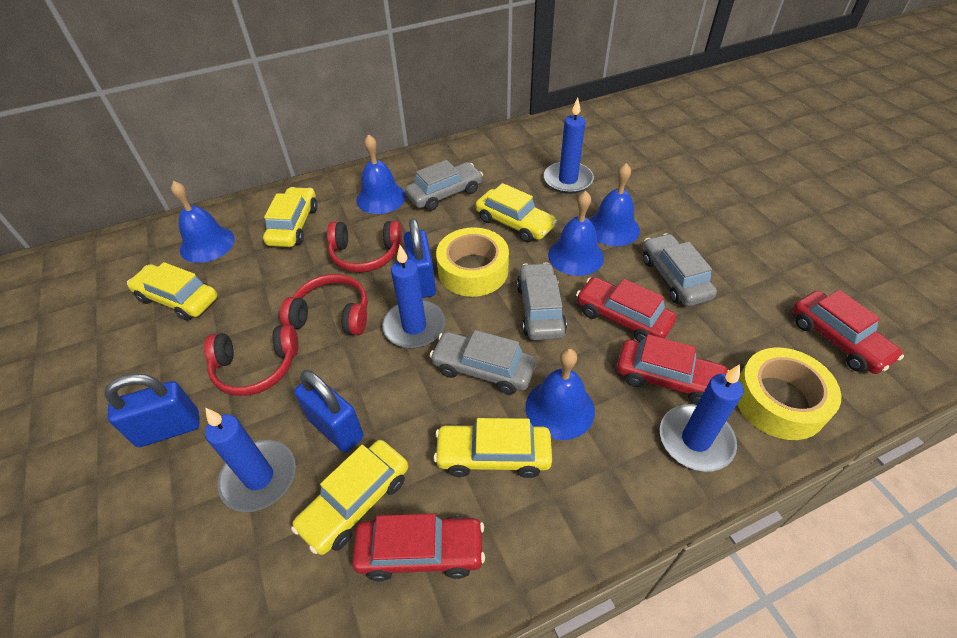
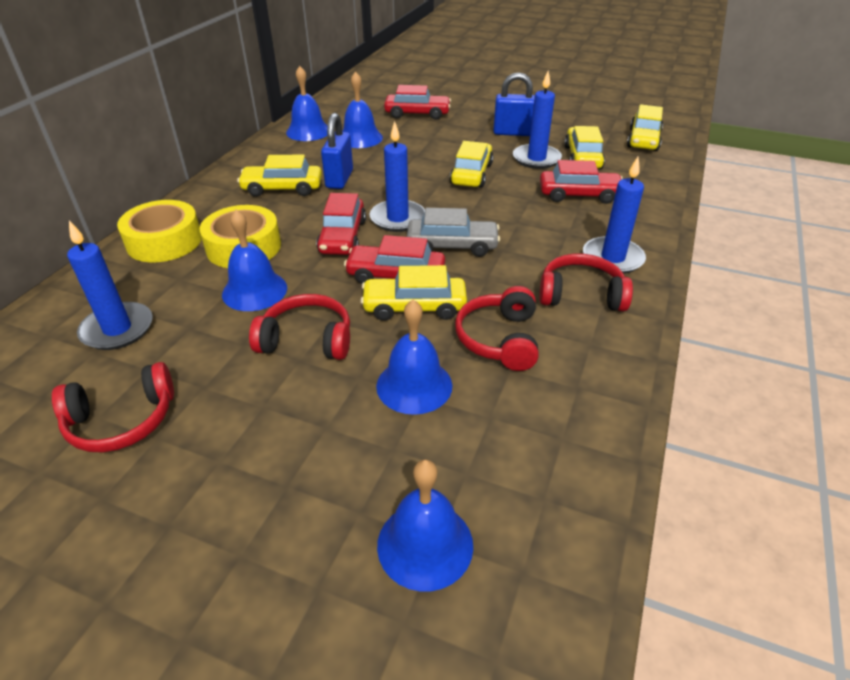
blue padlock: [104,374,199,447] [294,370,364,452] [404,218,436,298] = 3 -> [321,113,353,189] [493,72,535,136] = 2
grey car: [405,160,483,211] [430,330,536,395] [517,262,567,340] [643,233,717,306] = 4 -> [407,208,500,257] = 1
red headphones: [204,324,299,396] [280,274,368,335] [327,221,402,273] = 3 -> [52,362,174,453] [249,294,350,360] [455,286,539,371] [540,254,633,311] = 4

